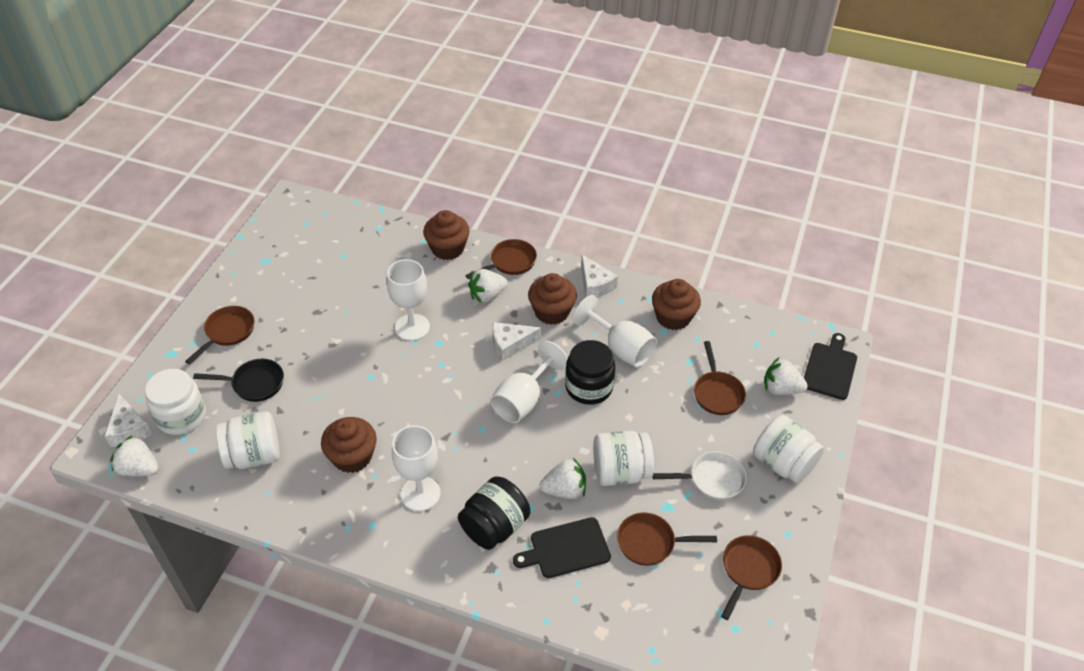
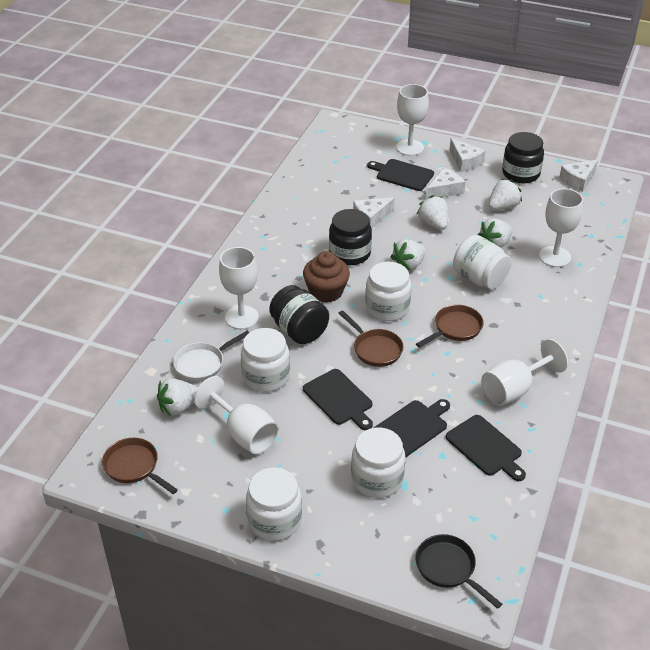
black cutting board: [513,517,611,578] [804,333,857,400] = 2 -> [303,369,373,430] [367,159,434,191] [374,399,450,457] [446,415,526,481] = 4
black jar: [458,476,530,550] [565,340,615,405] = 2 -> [269,285,329,344] [329,209,372,265] [502,132,544,183] = 3
brown cupcake: [321,417,377,473] [423,210,470,260] [528,273,577,325] [652,279,701,330] = 4 -> [303,251,350,303] = 1
brown pan: [185,306,254,364] [465,239,537,279] [617,513,717,566] [694,341,746,415] [721,535,782,620] = 5 -> [102,438,178,494] [338,310,403,367] [416,305,484,348] = 3
white cheese: [105,394,152,447] [492,322,541,361] [581,255,618,297] = 3 -> [353,197,395,229] [426,168,465,199] [450,138,485,172] [559,159,598,192] = 4
white goblet: [387,259,430,341] [392,425,440,511] [490,341,568,423] [573,295,657,367] = 4 -> [194,376,279,454] [219,247,259,329] [396,84,429,156] [481,339,568,406] [539,188,583,267] = 5
white jar: [145,369,206,435] [216,412,280,469] [593,431,654,486] [753,415,824,483] = 4 -> [241,328,290,392] [246,467,302,541] [351,427,405,498] [365,262,411,321] [453,235,512,289] = 5
white strawberry: [110,435,159,477] [468,269,508,303] [540,458,586,499] [764,357,808,395] = 4 -> [157,378,198,416] [391,239,426,271] [417,195,448,230] [478,218,512,248] [489,179,522,210] = 5

